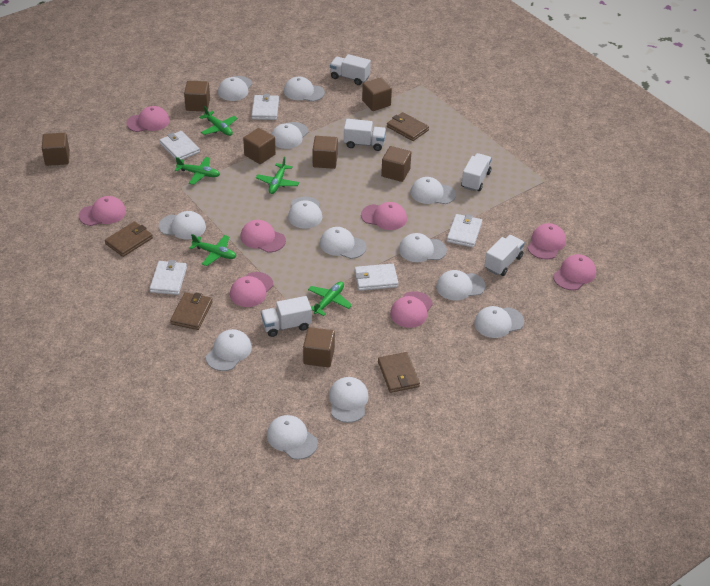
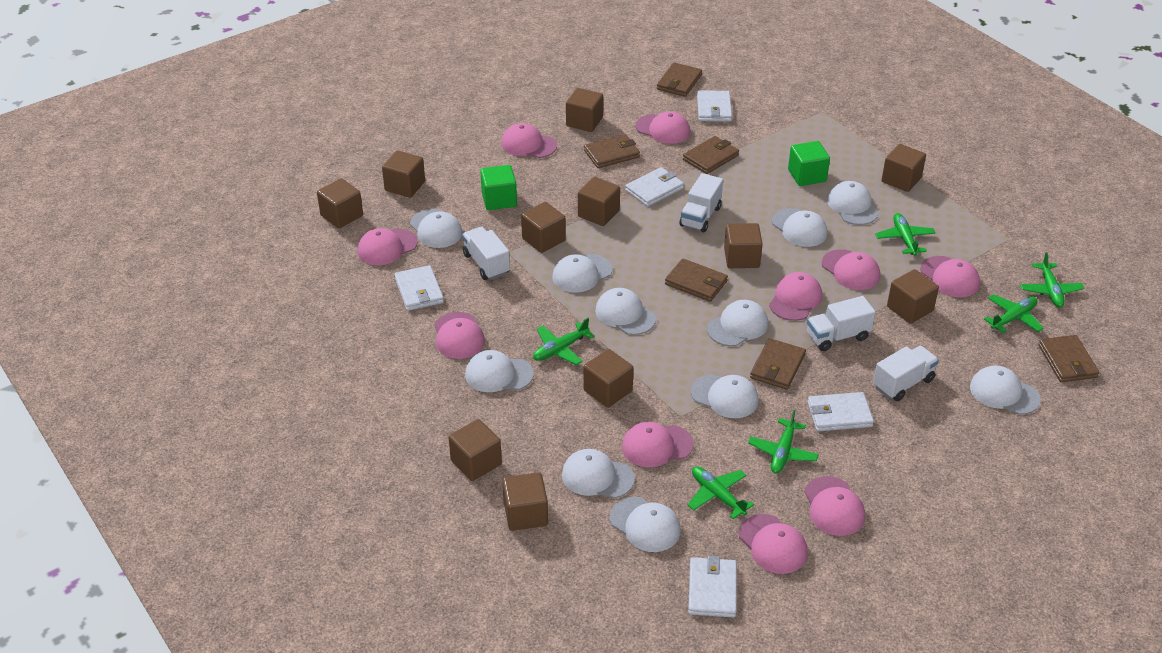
brown cube: [42,133,70,166] [184,81,210,111] [243,128,276,164] [303,327,335,367] [313,136,338,169] [362,77,392,111] [381,146,411,182] = 7 -> [317,178,363,228] [382,150,425,198] [448,419,502,481] [502,472,548,531] [521,202,566,253] [566,88,603,132] [578,177,620,226] [583,349,633,408] [724,223,763,268] [882,144,926,192] [887,269,939,324] = 11
brown wallet: [105,221,153,257] [170,292,213,330] [378,352,420,393] [387,112,429,141] = 4 -> [584,134,640,168] [657,63,702,97] [665,258,728,302] [683,136,739,174] [750,338,806,390] [1038,335,1099,382] = 6
green cube: none = 0 -> [480,165,517,210] [788,141,830,186] = 2
green plane: [175,157,220,185] [190,234,236,266] [199,106,237,136] [256,157,299,194] [308,281,352,316] = 5 -> [533,318,595,365] [687,467,754,519] [748,410,819,474] [875,213,935,256] [984,294,1044,333] [1020,252,1084,308] = 6
pink cap: [79,196,126,226] [126,106,170,132] [230,272,273,307] [240,220,286,253] [361,202,407,230] [390,291,433,328] [528,223,566,259] [553,254,596,290] = 8 -> [357,228,418,265] [434,312,485,359] [501,123,557,158] [622,422,694,467] [636,111,690,144] [739,514,808,574] [769,272,822,321] [804,476,865,536] [822,249,880,290] [920,256,980,297] = 10
white cap: [159,211,206,240] [206,329,252,371] [218,76,253,101] [267,415,318,460] [271,122,308,149] [284,77,325,102] [288,196,322,229] [320,227,366,259] [329,377,369,423] [399,233,447,262] [410,177,456,204] [436,270,486,301] [474,306,524,338] = 13 -> [410,209,463,248] [465,350,534,392] [552,254,612,293] [562,449,635,498] [595,288,656,335] [610,497,681,552] [691,374,759,418] [707,300,768,346] [772,208,828,247] [827,181,878,225] [970,365,1041,415] = 11
white truck: [261,296,312,337] [330,54,371,85] [344,119,386,151] [461,153,492,191] [484,235,525,276] = 5 -> [462,227,510,280] [680,173,723,232] [807,296,876,351] [873,346,939,401] = 4

